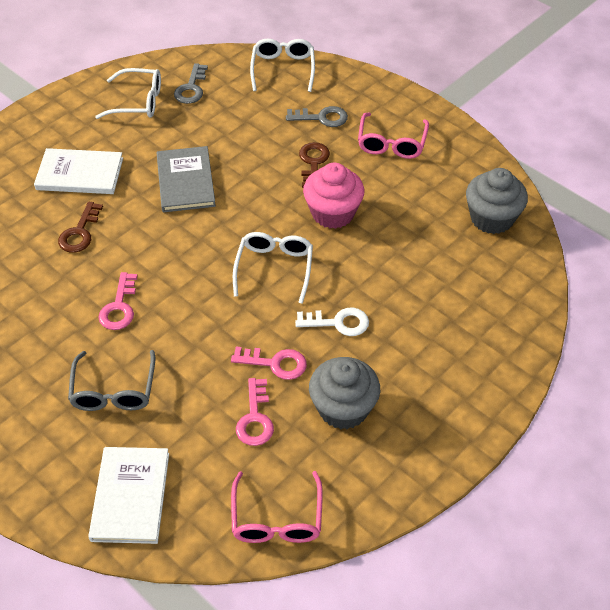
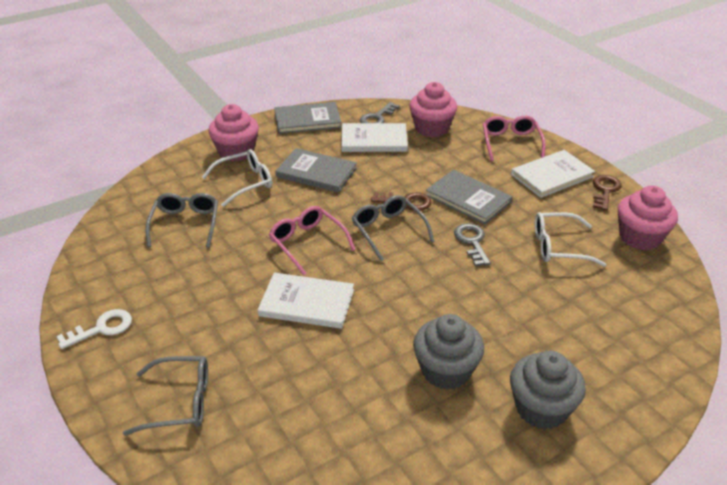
grey book: [157,146,216,212] = 1 -> [274,102,342,134] [275,148,357,193] [426,169,512,224] = 3
grey glasses: [68,350,156,411] = 1 -> [123,356,208,436] [145,193,218,248] [352,195,435,261] = 3
pink cupcake: [303,163,364,229] = 1 -> [208,104,259,161] [409,82,457,137] [618,186,678,250] = 3
pink key: [98,272,137,330] [231,347,307,380] [236,378,274,446] = 3 -> none = 0
white book: [34,148,123,194] [88,447,169,544] = 2 -> [258,272,354,329] [341,123,408,152] [511,150,595,198] = 3
white glasses: [95,68,161,119] [233,232,313,304] [250,39,315,92] = 3 -> [202,149,272,207] [535,212,606,267] = 2

